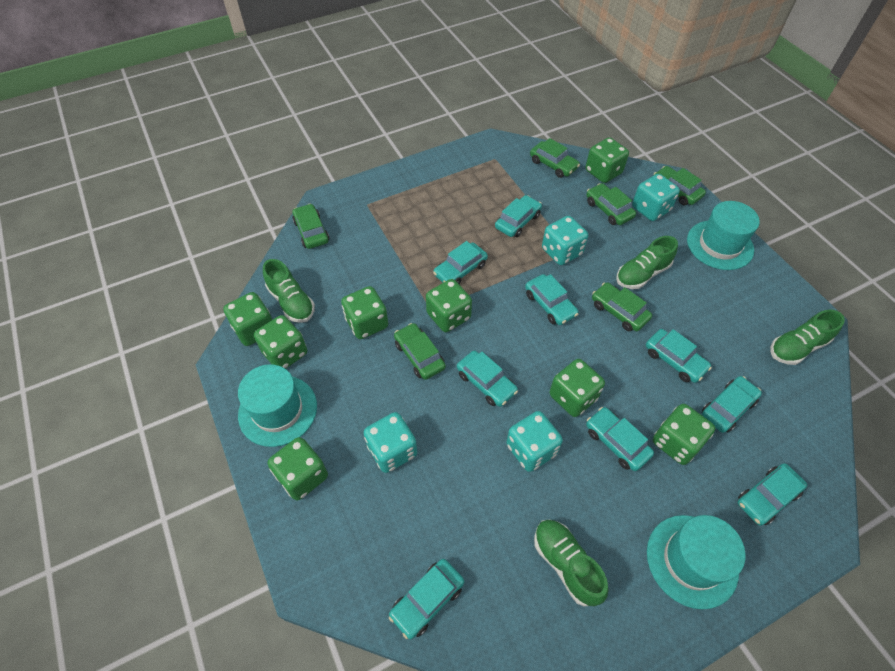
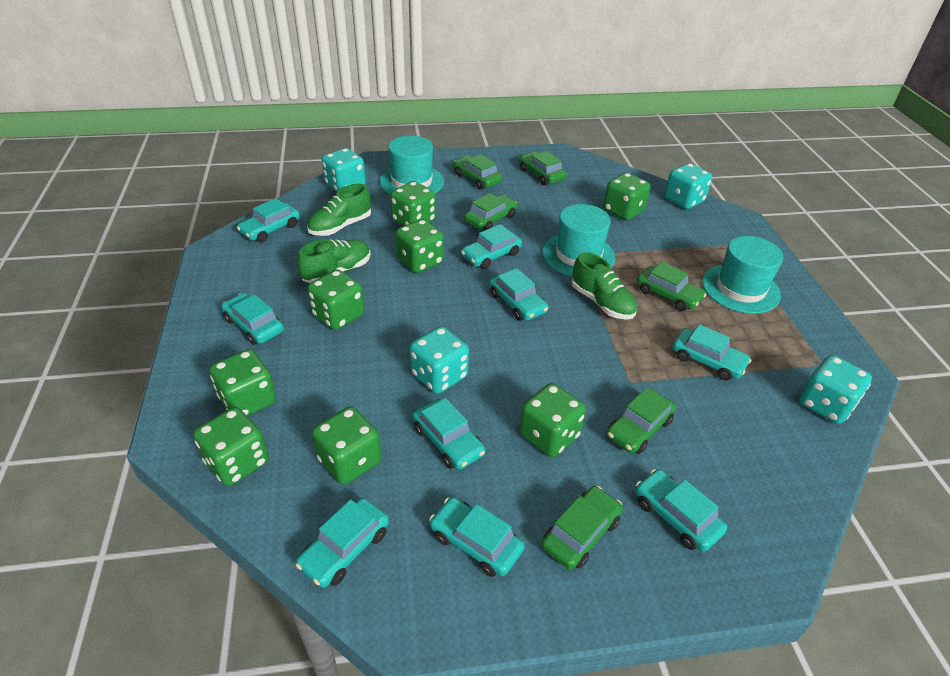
green shoe: [263,259,315,323] [534,520,609,607] [616,236,678,289] [770,310,845,365] = 4 -> [297,239,371,283] [307,184,371,236] [571,253,637,320] = 3

